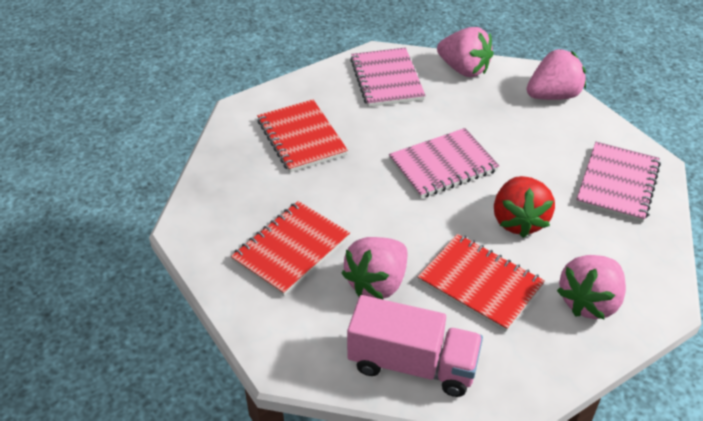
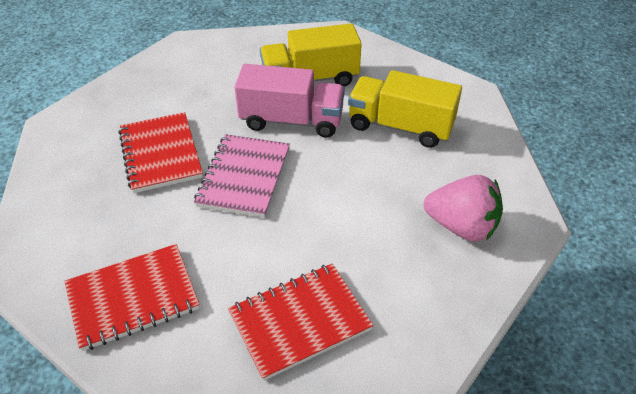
pink notebook: [350,48,426,107] [389,128,499,198] [576,142,661,222] = 3 -> [194,134,290,218] = 1
pink strawberry: [341,237,408,300] [437,27,494,77] [527,49,586,100] [557,255,626,320] = 4 -> [424,175,503,242] = 1
red strawberry: [494,176,555,238] = 1 -> none = 0
yellow truck: none = 0 -> [260,23,362,87] [348,70,462,148] = 2

